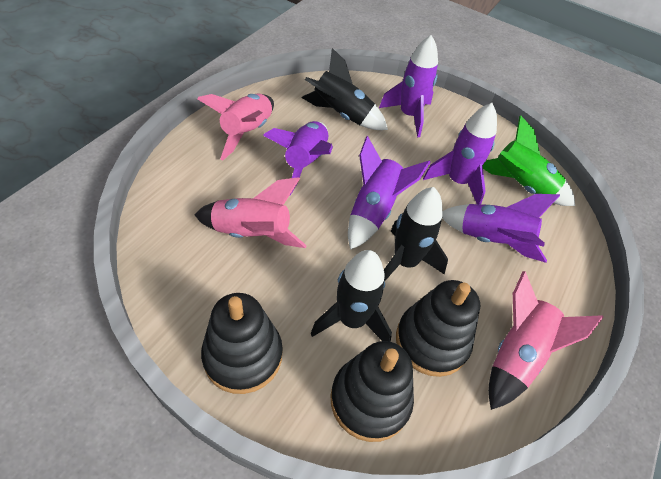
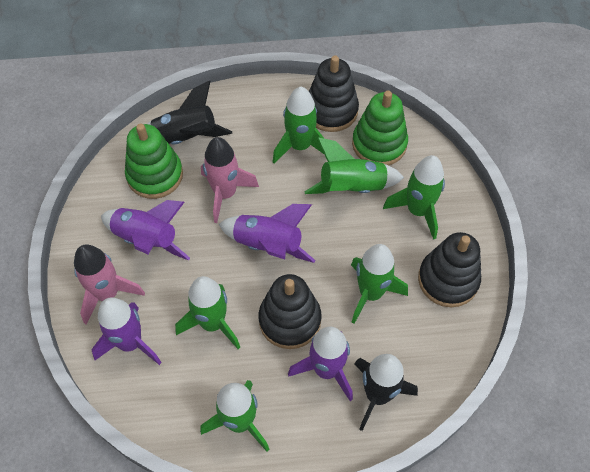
black rocket: [302,48,388,130] [311,250,392,342] [384,187,448,281] = 3 -> [147,80,232,144] [354,354,418,431] = 2
green rocket: [483,115,575,206] = 1 -> [175,276,240,349] [200,380,270,452] [272,87,325,164] [305,137,404,194] [351,244,408,324] [383,155,445,240] = 6
green stacking toy: none = 0 -> [125,124,183,199] [352,91,408,166] = 2
pink rocket: [195,177,307,248] [197,94,274,160] [488,271,603,410] = 3 -> [74,244,145,325] [201,137,259,223] = 2
purple rocket: [263,121,333,195] [348,136,431,250] [379,35,438,137] [423,103,497,204] [442,194,560,263] = 5 -> [91,297,162,365] [101,200,190,260] [219,204,316,263] [288,326,353,401] = 4

